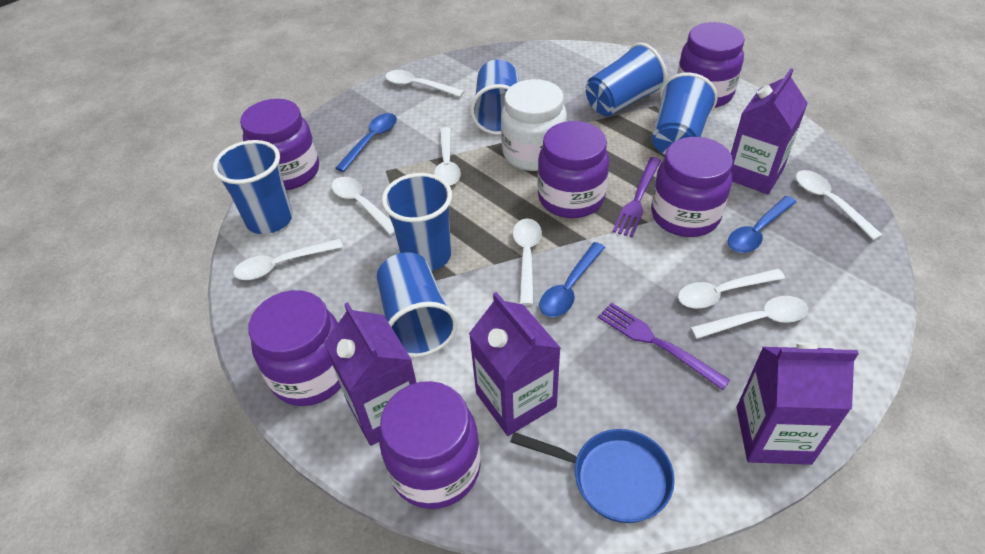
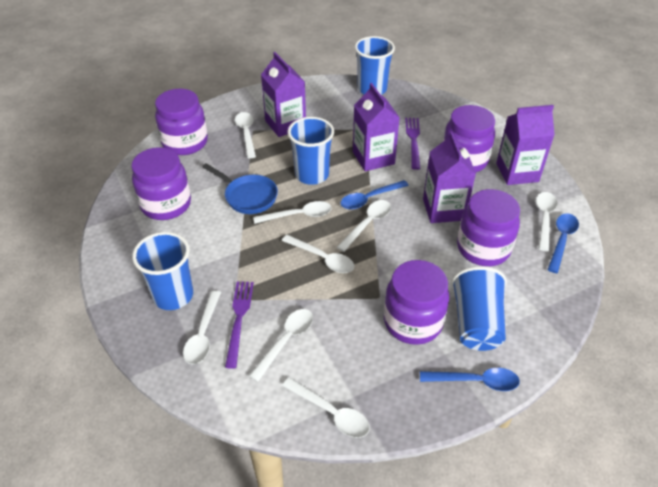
blue cup: [213,140,293,234] [377,252,458,357] [382,173,452,271] [470,59,519,135] [586,43,667,116] [652,73,718,155] = 6 -> [132,232,193,310] [288,117,334,185] [355,36,395,95] [451,266,507,351] = 4
purple jar: [240,99,319,190] [248,290,341,406] [379,381,481,509] [538,121,609,218] [651,137,733,237] [677,22,745,108] = 6 -> [131,147,191,220] [155,89,208,155] [384,260,449,345] [443,105,495,172] [457,189,520,266] = 5
white jar: [501,79,567,171] = 1 -> none = 0

